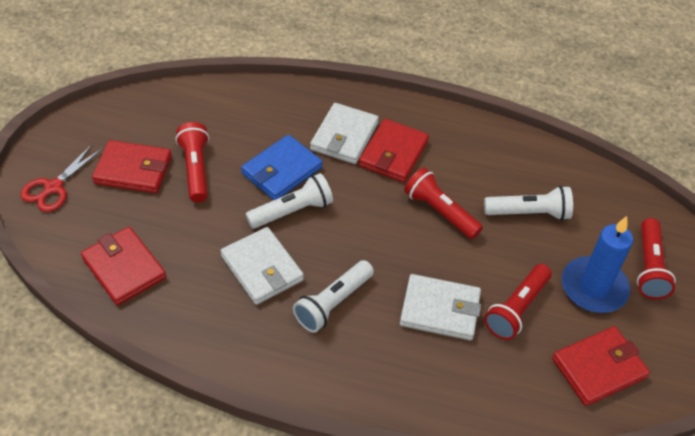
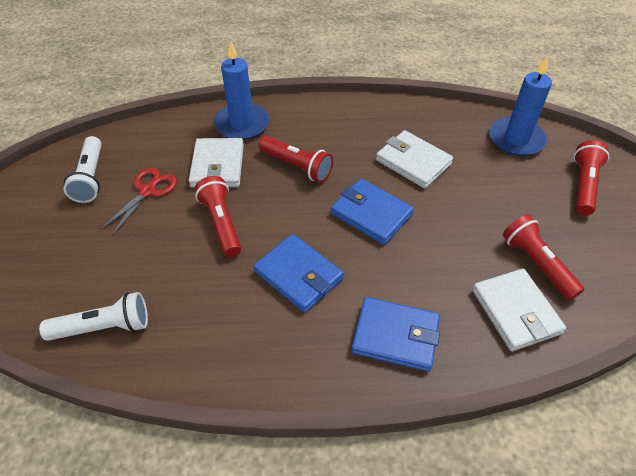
blue candle: [562,216,633,313] = 1 -> [214,41,269,140] [489,55,552,156] = 2
blue wallet: [241,135,323,200] = 1 -> [253,234,344,313] [331,179,414,245] [351,297,440,372] = 3
red wallet: [81,227,166,305] [92,140,172,193] [358,119,429,183] [552,326,650,406] = 4 -> none = 0
white flashlight: [246,173,333,229] [293,260,374,333] [484,186,573,220] = 3 -> [39,292,148,341] [64,136,102,203] = 2

